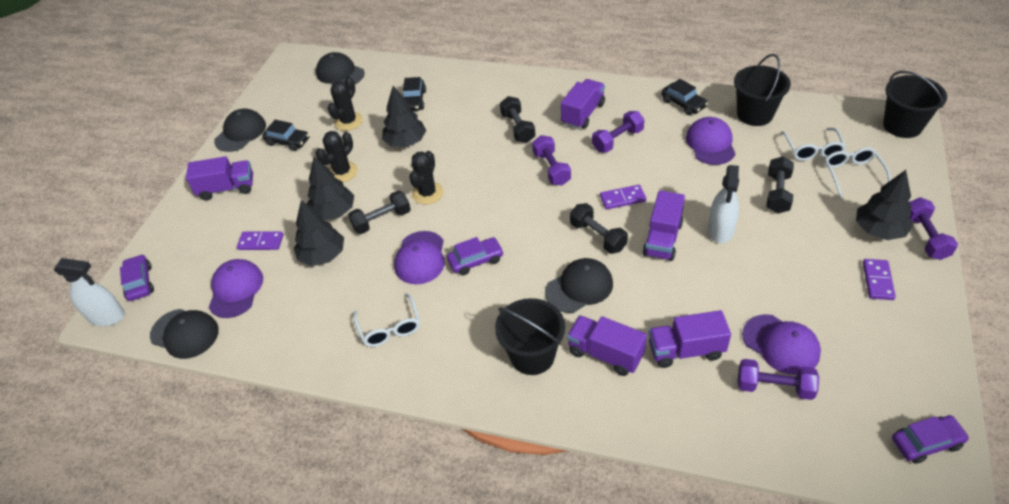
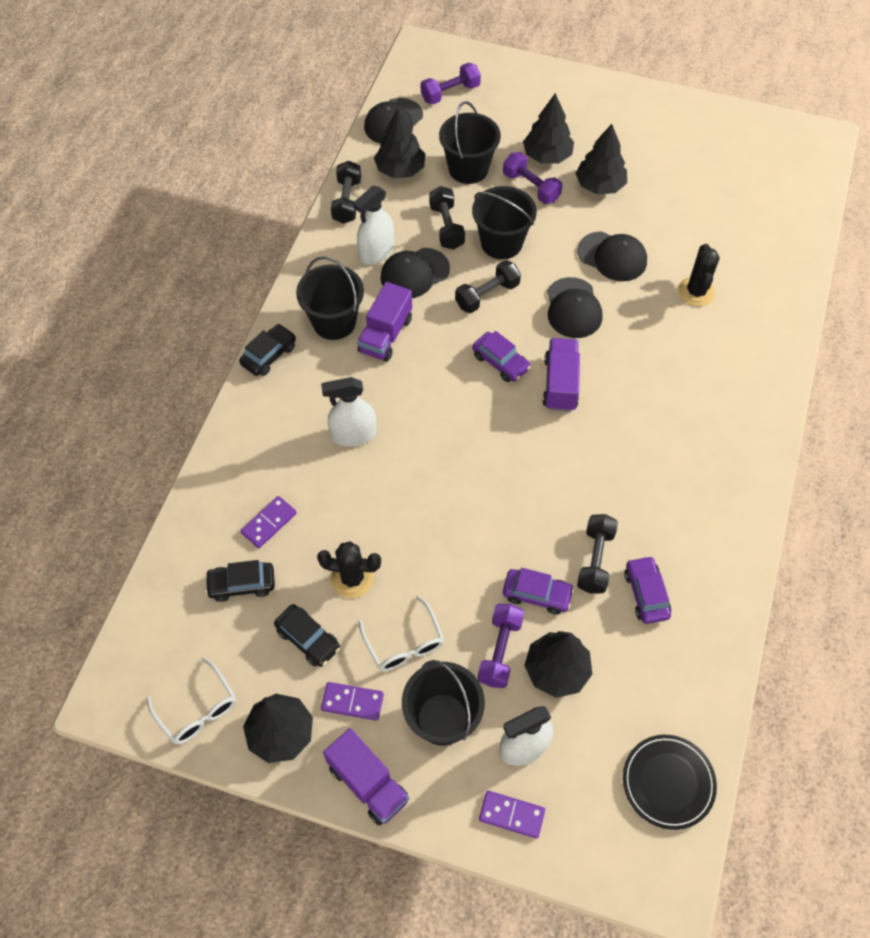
black bucket: [495,298,565,375] [734,54,791,126] [883,71,947,138] = 3 -> [296,256,364,340] [402,660,485,746] [439,101,501,184] [472,186,537,259] = 4
black cactus: [315,131,358,182] [328,77,363,131] [409,151,443,205] = 3 -> [317,541,381,598] [678,244,720,306] = 2
black plate: none = 0 -> [623,735,717,830] = 1
black tree: [293,200,344,266] [307,156,354,220] [382,86,426,147] [856,170,913,240] = 4 -> [243,694,313,763] [374,108,425,178] [523,93,574,163] [524,631,592,698] [575,124,627,194] = 5
purple cap: [209,259,263,318] [394,231,445,284] [686,117,736,165] [742,314,821,375] = 4 -> none = 0
purple dumbbell: [532,135,571,186] [592,111,645,153] [738,359,819,400] [909,197,958,260] = 4 -> [421,63,481,105] [478,604,524,688] [503,152,562,204] = 3
purple truck: [186,156,253,200] [561,79,605,129] [567,315,647,376] [643,190,685,261] [649,310,731,368] = 5 -> [323,728,409,825] [357,282,412,362] [543,338,580,412] = 3
white glasses: [353,293,420,347] [781,128,846,161] [824,147,891,198] = 3 -> [146,658,236,745] [358,596,444,671] = 2
white spray bottle: [54,258,125,326] [708,165,739,243] = 2 -> [321,377,376,447] [353,186,394,264] [500,706,553,766] = 3

